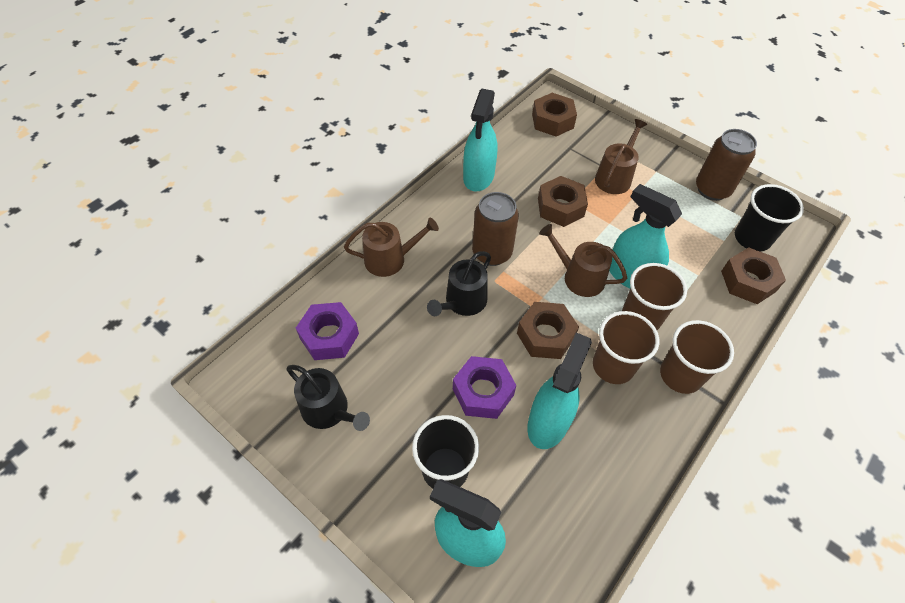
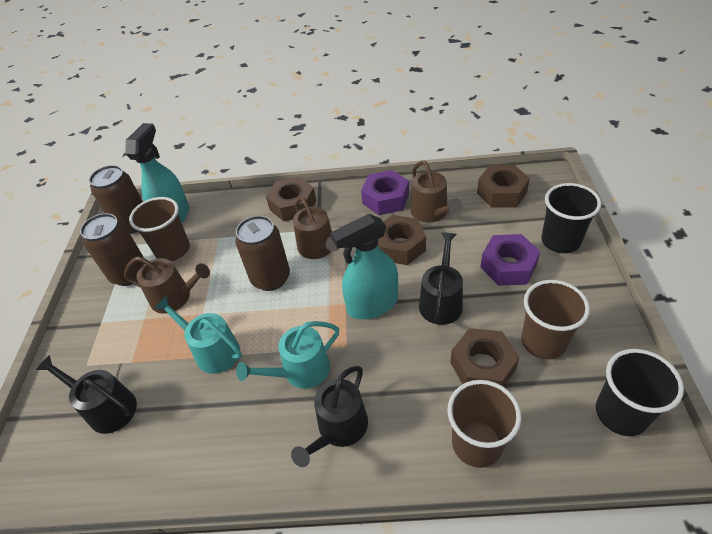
black watering can: [286,365,370,431] [427,251,491,316] = 2 -> [36,355,137,434] [291,366,368,467] [419,232,463,325] = 3
brown can: [472,192,519,266] [696,129,757,201] = 2 -> [80,213,144,286] [89,165,143,234] [235,216,290,291] = 3
turquoise spray bottle: [430,479,506,567] [463,89,497,192] [527,332,592,449] [609,184,682,289] = 4 -> [125,123,189,223] [331,214,398,319] = 2
turquoise watering can: none = 0 -> [154,296,242,374] [236,321,339,389] = 2

